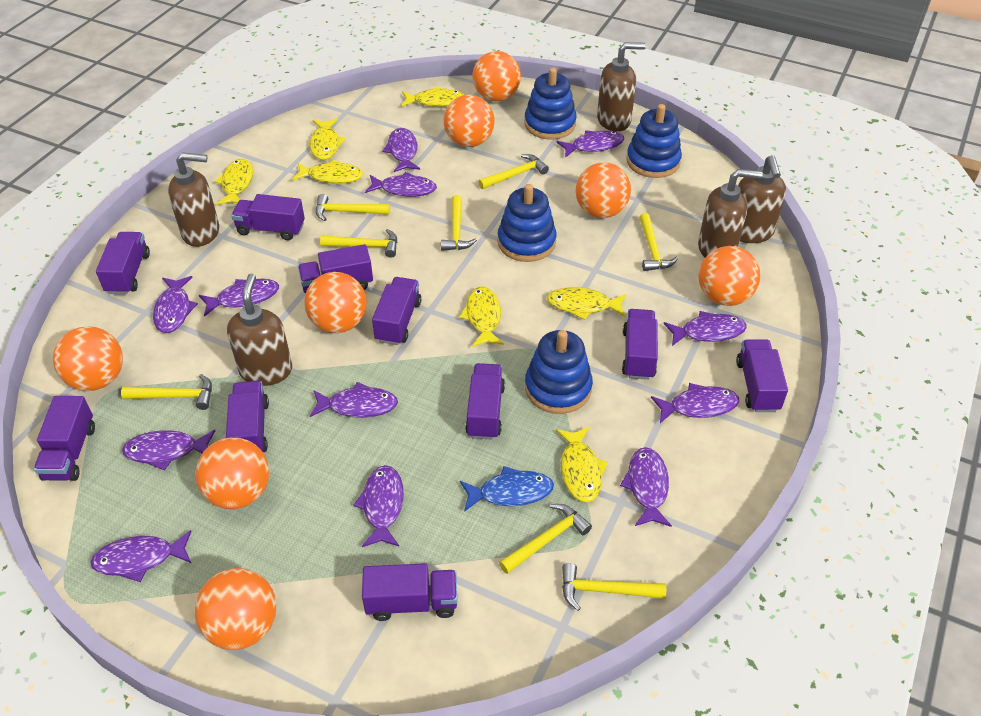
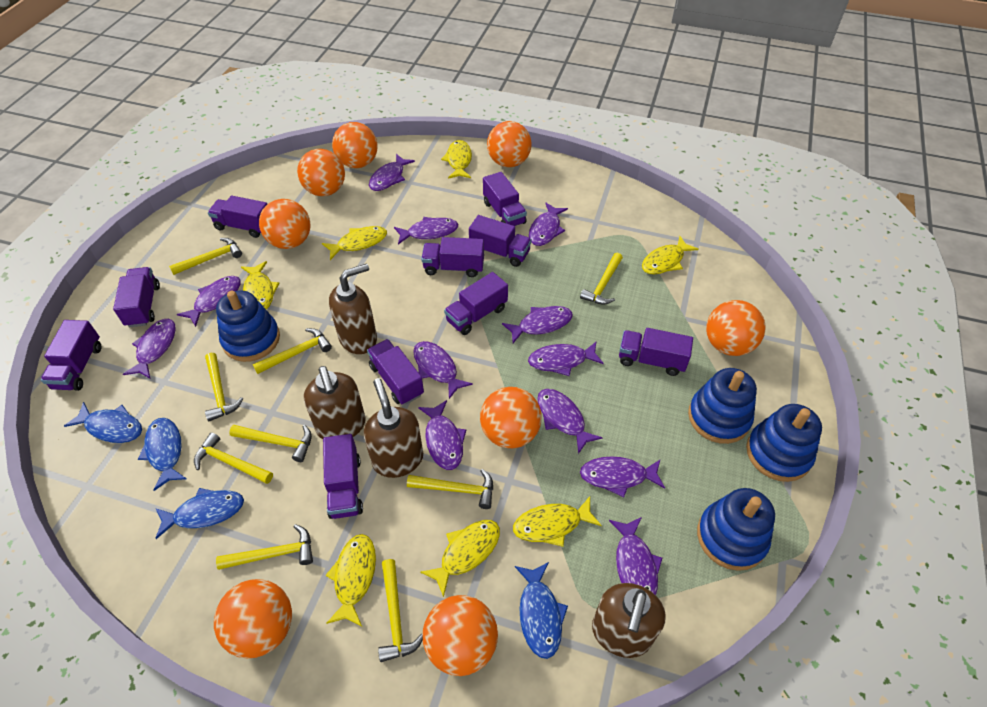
blue fish: [460,466,554,512] = 1 -> [64,402,142,443] [138,418,187,491] [155,488,244,539] [515,562,568,659] = 4
brown soap dispenser: [168,152,219,247] [227,274,292,386] [597,42,646,132] [698,169,763,257] [738,155,786,243] = 5 -> [304,366,366,439] [329,263,377,354] [364,378,423,478] [592,583,666,658] = 4
yellow hammer: [121,374,212,410] [316,194,390,221] [320,229,397,258] [441,195,477,251] [478,154,549,189] [499,504,592,574] [562,563,666,611] [639,213,678,271] = 8 -> [169,238,242,275] [194,432,273,484] [205,353,243,422] [216,524,313,570] [229,425,312,462] [253,328,332,374] [378,559,423,662] [407,469,493,509] [580,253,623,305] = 9

